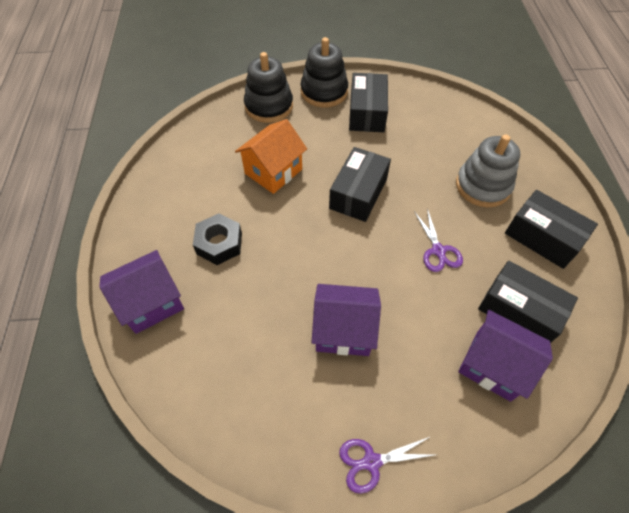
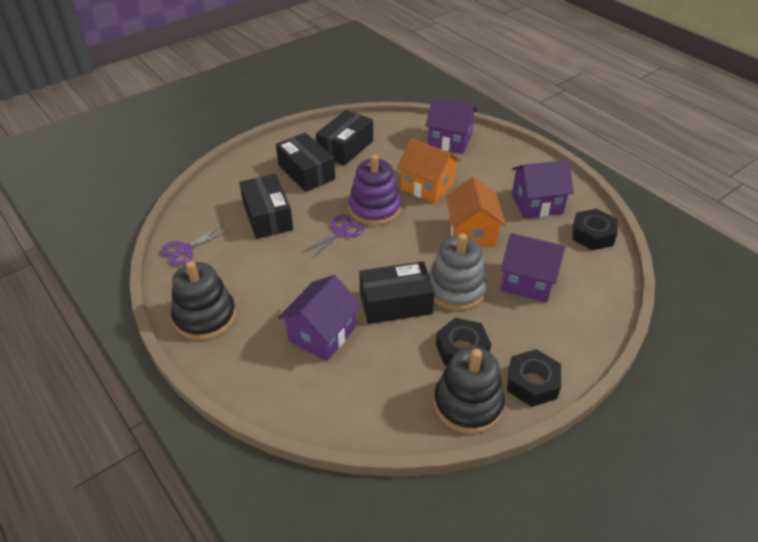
black nut: [193,214,242,265] = 1 -> [436,318,491,366] [507,349,561,407] [572,209,617,250] = 3
orange house: [235,119,307,194] = 1 -> [397,138,461,203] [446,177,506,247] = 2
purple house: [99,250,184,334] [311,284,381,356] [458,310,553,402] = 3 -> [278,275,361,361] [425,97,477,154] [501,233,565,302] [512,160,574,218] = 4
purple stacking toy: none = 0 -> [349,155,401,226] = 1

